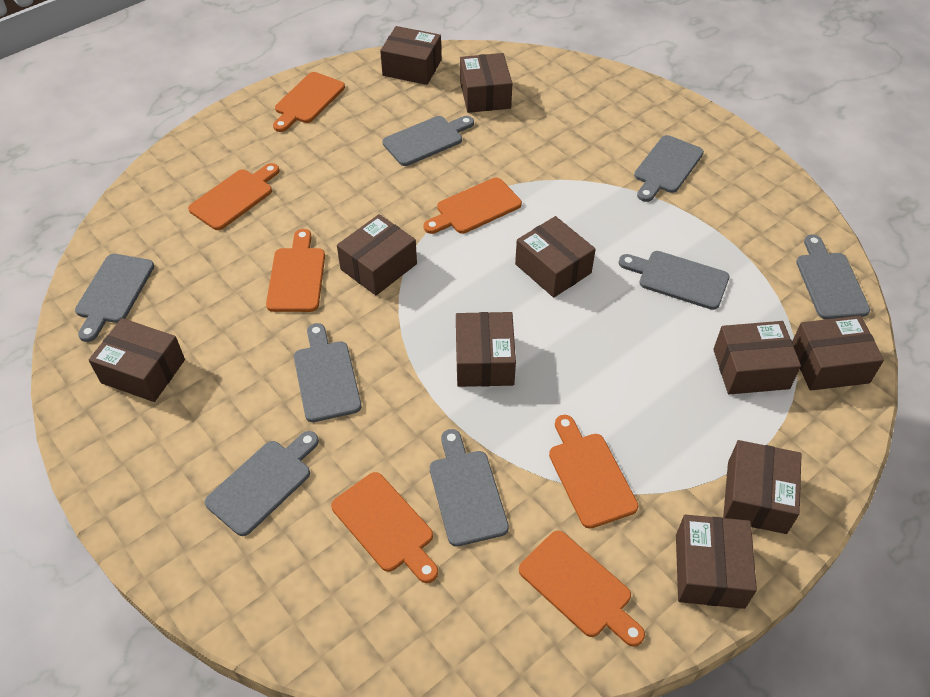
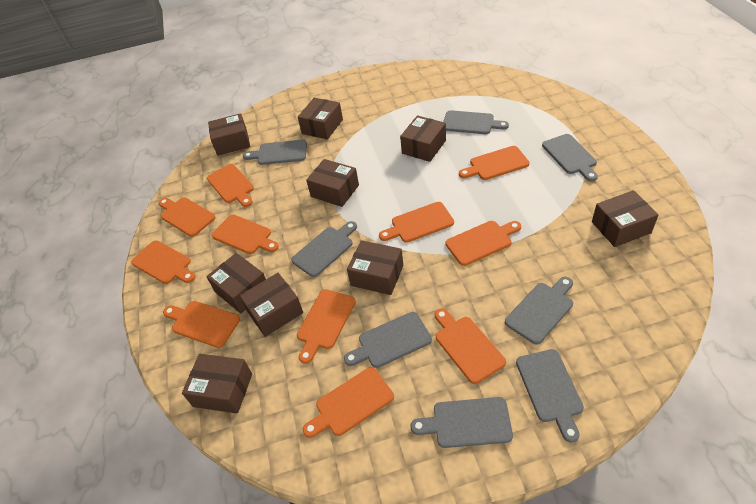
brown box: [89,318,185,402] [337,214,417,295] [380,26,441,85] [456,312,516,387] [460,53,512,113] [515,216,596,298] [676,515,757,609] [713,321,801,394] [723,440,802,534] [792,316,884,391] = 10 -> [182,354,252,414] [206,253,266,314] [208,113,250,156] [239,273,303,337] [298,98,343,139] [306,159,359,207] [347,240,403,295] [400,115,446,162] [592,190,658,247] = 9
orange cutting board: [188,163,280,230] [266,229,325,312] [273,72,345,132] [331,472,438,583] [424,178,522,234] [519,531,645,647] [549,415,639,529] = 7 -> [131,241,195,284] [158,197,216,237] [163,301,240,348] [207,164,254,207] [212,215,279,254] [297,289,356,364] [303,367,394,438] [379,202,454,243] [435,308,506,384] [445,221,521,266] [459,146,529,180] = 11

